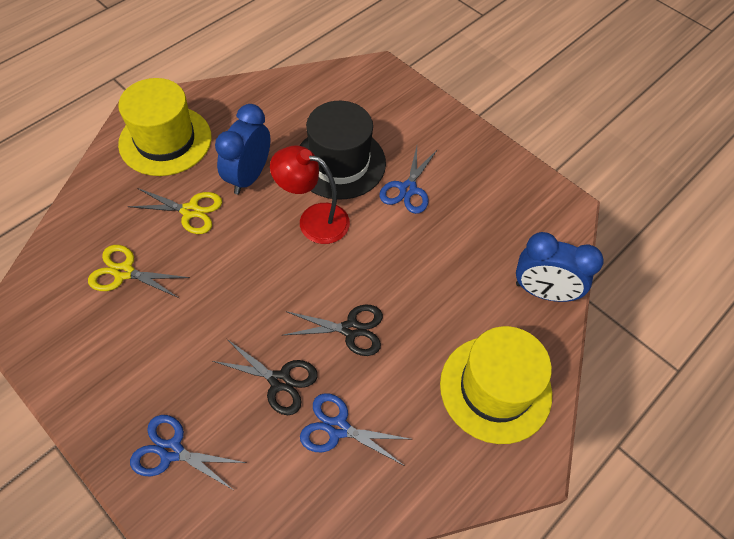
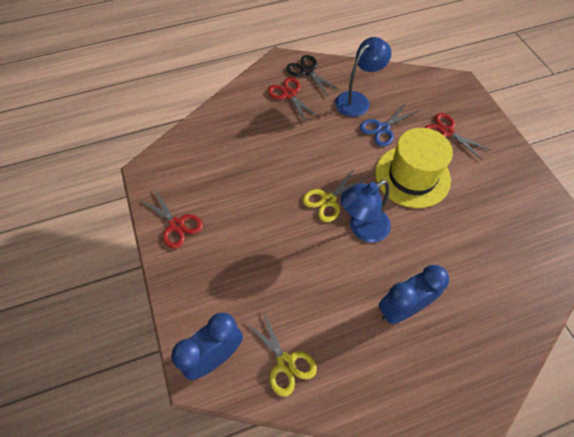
black hat: [299,101,386,200] = 1 -> none = 0
black scissors: [212,339,318,415] [283,304,383,356] = 2 -> [286,55,340,97] = 1
blue lamp: none = 0 -> [335,37,391,117] [340,180,391,243] = 2
blue scissors: [130,415,246,490] [300,393,410,466] [379,146,438,214] = 3 -> [360,103,418,147] = 1
red lamp: [270,145,350,244] = 1 -> none = 0
red scissors: none = 0 -> [139,188,203,249] [268,77,320,123] [424,113,490,160] = 3
yellow hat: [118,78,211,176] [440,326,552,444] = 2 -> [375,128,453,208] = 1

